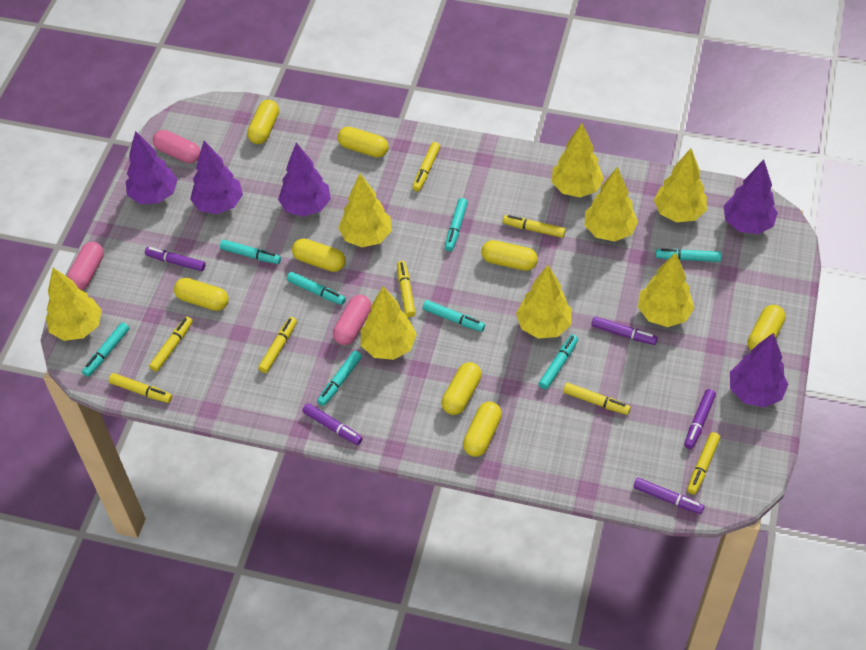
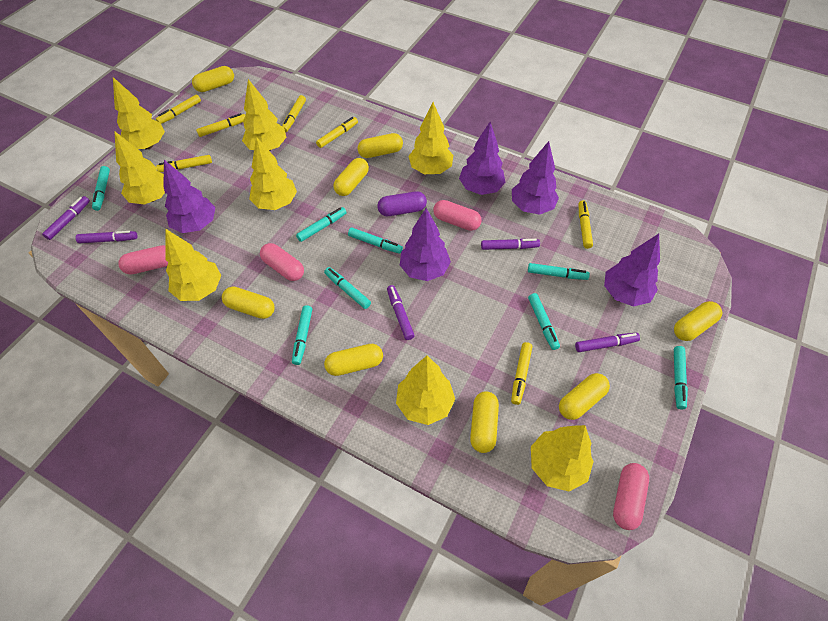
pink capsule: [67,242,104,290] [153,130,200,163] [333,295,372,345] = 3 -> [118,245,168,275] [260,243,304,281] [433,200,481,231] [613,463,649,530] = 4
purple capsule: none = 0 -> [377,191,427,216] = 1
yellow marker: [109,373,172,403] [149,317,193,372] [258,317,297,373] [397,261,416,317] [412,142,440,192] [503,215,566,238] [563,383,631,415] [687,432,720,494] = 8 -> [156,95,201,124] [156,155,212,172] [196,113,245,137] [282,95,306,132] [316,117,358,148] [511,342,532,405] [578,200,593,249] = 7

